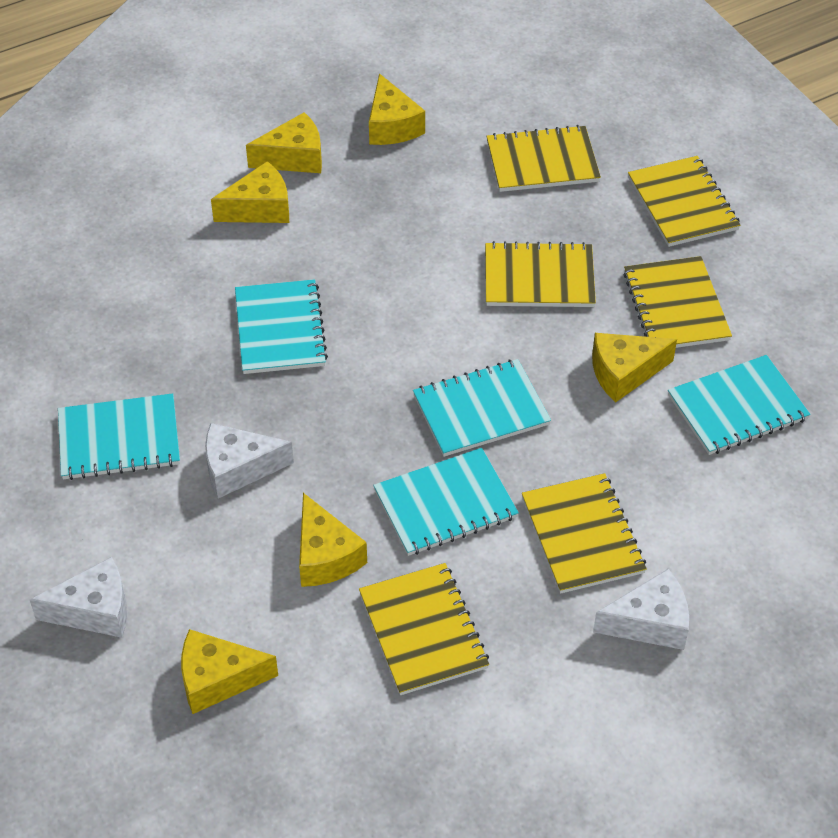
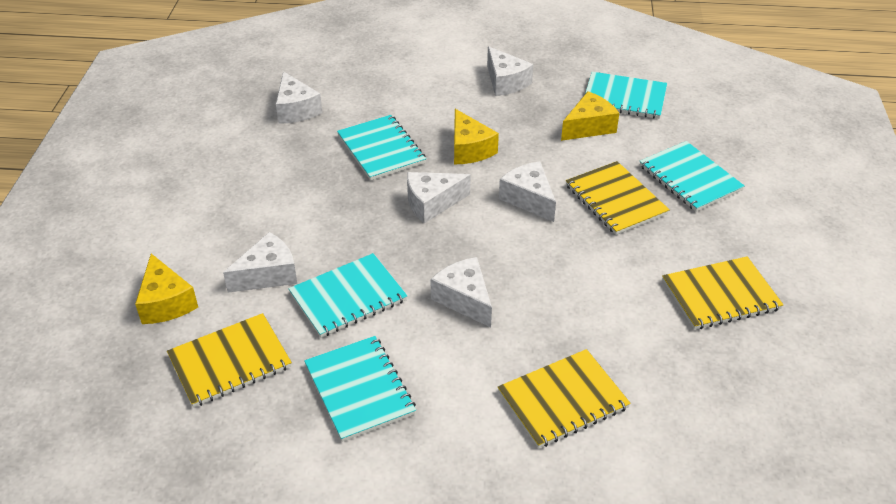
white cheese: [30,557,127,638] [205,423,294,499] [593,569,689,650] = 3 -> [223,232,297,293] [276,71,322,124] [407,172,471,223] [431,257,492,327] [487,46,533,96] [499,162,556,222] = 6
yellow cheese: [181,629,278,714] [211,161,289,223] [246,112,322,173] [299,493,367,587] [369,73,425,145] [592,333,677,402] = 6 -> [135,254,198,324] [454,109,499,164] [561,91,619,141] = 3
yellow notebook: [359,563,489,695] [485,241,596,307] [486,125,601,192] [522,473,647,594] [623,256,732,348] [628,156,740,247] = 6 -> [167,313,292,407] [498,349,631,448] [566,161,670,235] [662,256,784,330] = 4

